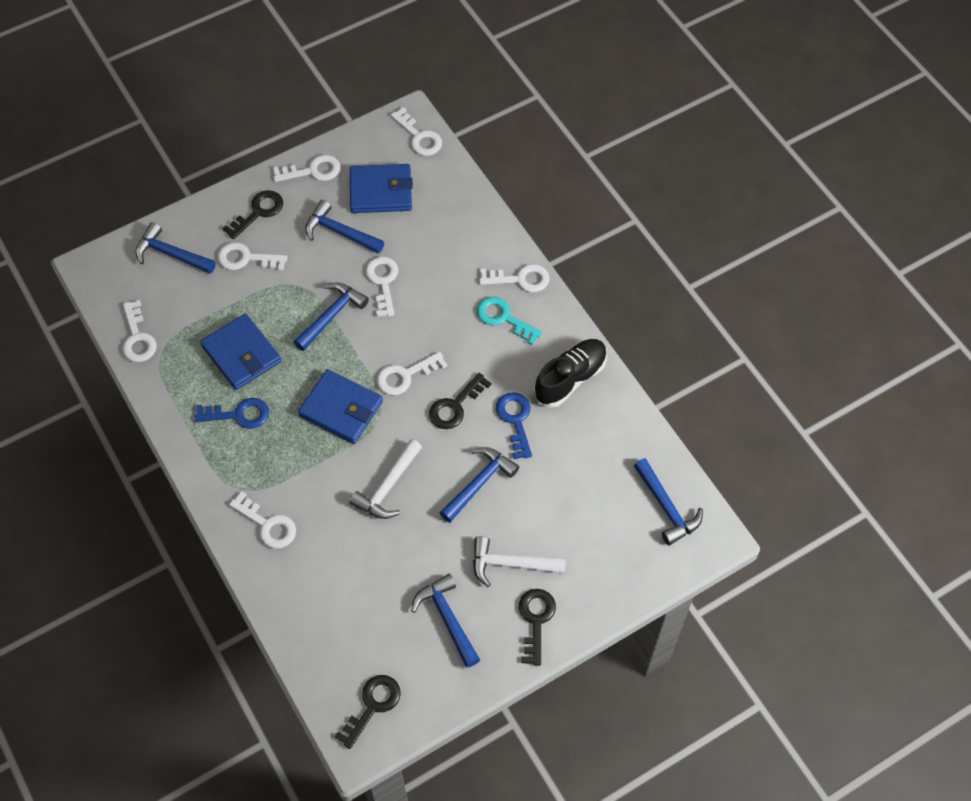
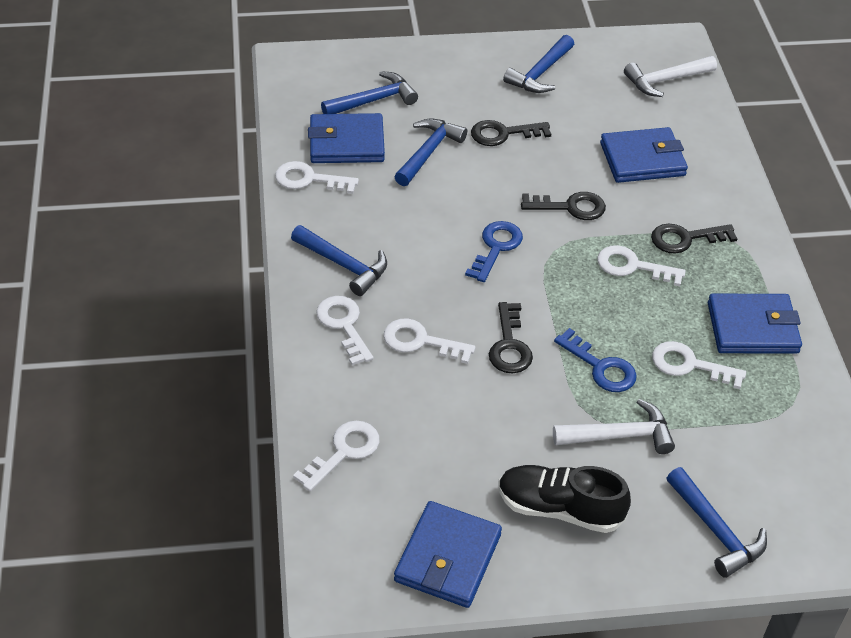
blue hammer: [135,222,216,274] [294,282,369,351] [305,200,384,254] [411,574,480,668] [440,447,519,523] [634,458,703,545] = 6 -> [291,225,387,296] [321,71,418,114] [394,119,467,186] [503,35,574,93] [666,467,767,578] = 5
blue wallet: [200,314,281,390] [298,369,383,444] [350,164,413,213] = 3 -> [308,113,385,163] [394,501,502,608] [600,127,688,183] [708,294,802,354] = 4
turquoise key: [477,296,542,345] = 1 -> none = 0
white key: [123,300,157,362] [218,242,287,271] [229,491,296,549] [273,155,340,182] [365,257,398,317] [377,352,447,395] [391,107,442,156] [479,264,550,292] = 8 -> [275,161,359,194] [293,421,379,491] [316,296,373,366] [383,318,475,364] [598,245,686,286] [652,341,746,389] = 6

